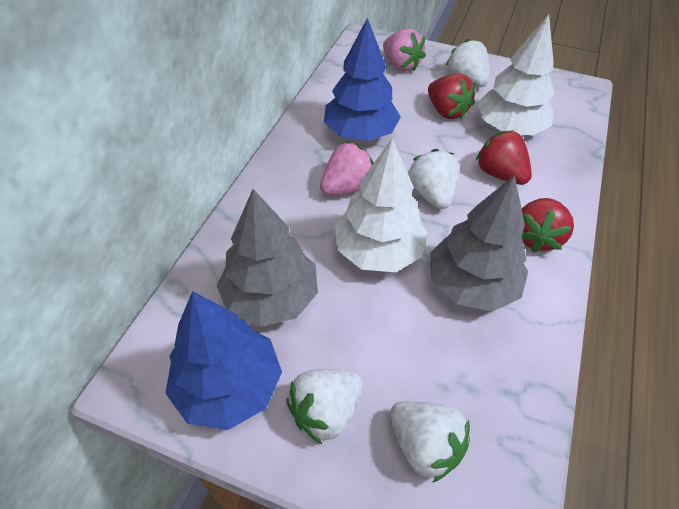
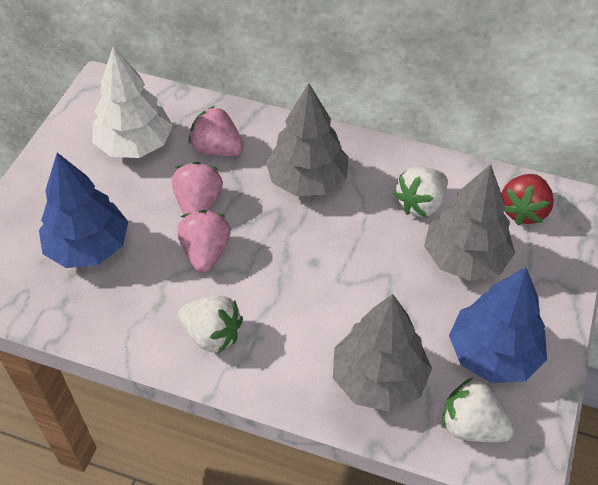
grey tree: [217,189,318,327] [430,175,528,312] = 2 -> [266,83,349,196] [333,294,432,412] [424,164,515,281] = 3
pink strawberry: [320,141,374,195] [383,28,426,72] = 2 -> [172,162,223,214] [177,210,231,273] [189,106,244,156] = 3
red strawberry: [428,73,476,119] [476,130,532,185] [522,198,574,253] = 3 -> [501,174,554,225] = 1
white strawberry: [286,369,363,444] [390,401,470,483] [409,149,460,209] [445,39,490,87] = 4 -> [178,295,243,354] [394,167,447,217] [442,377,514,442] = 3
white tree: [334,139,427,272] [477,15,555,136] = 2 -> [92,46,173,158] = 1

